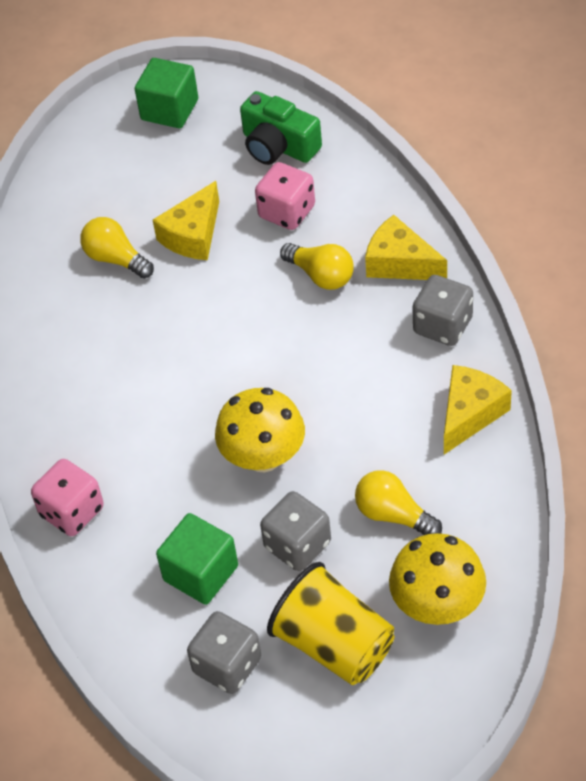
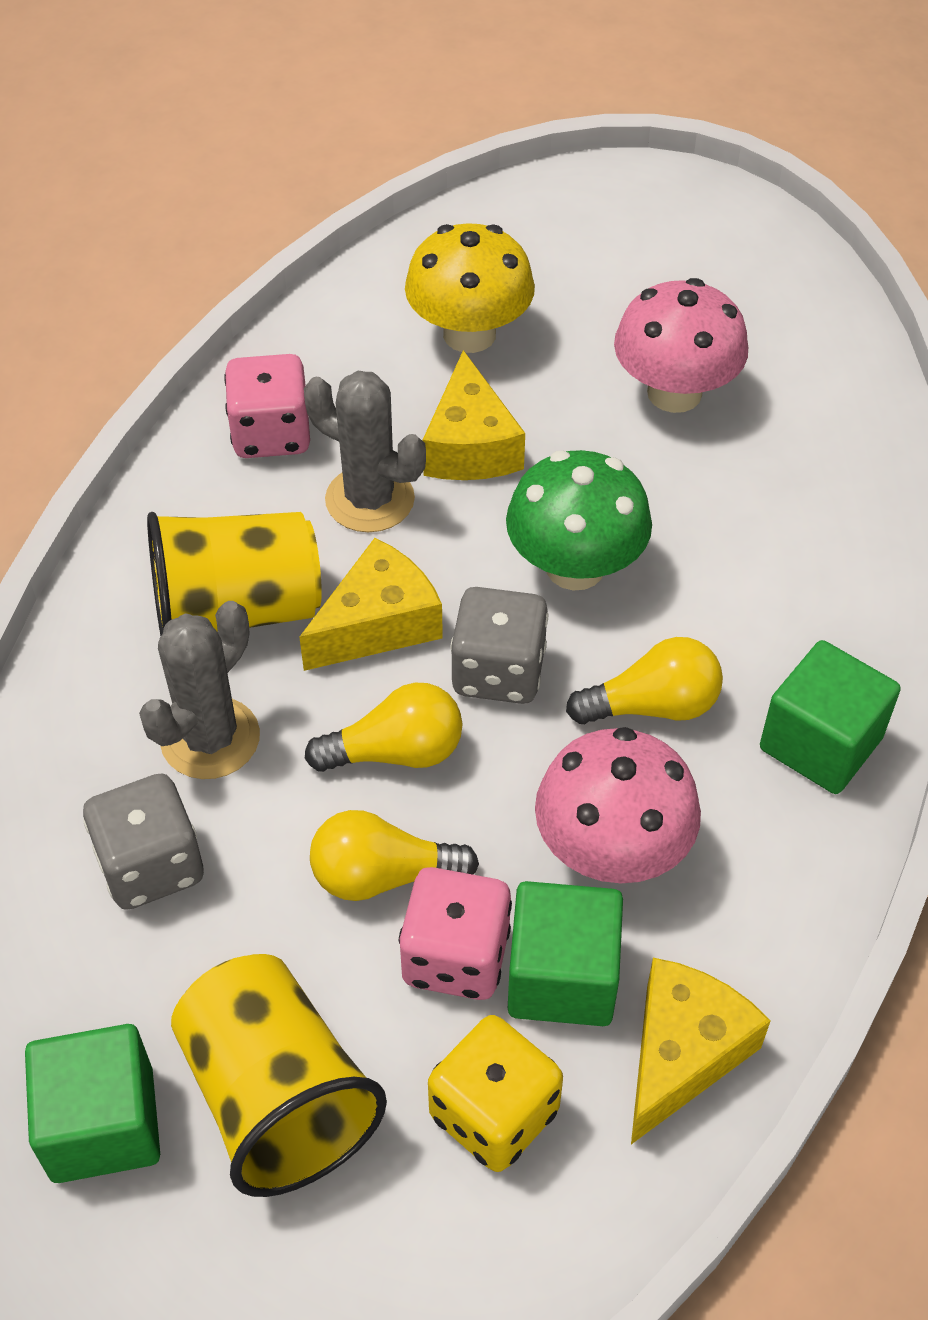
green camera: [240,91,322,165] = 1 -> none = 0
green cube: [135,58,198,128] [156,513,238,605] = 2 -> [25,1024,160,1183] [508,881,623,1026] [760,640,901,794] = 3
green mushroom: none = 0 -> [506,450,652,590] = 1
grey cactus: none = 0 -> [139,601,260,779] [304,371,426,532] = 2
grey dice: [187,611,261,694] [260,491,331,571] [412,275,473,346] = 3 -> [83,773,204,910] [450,587,548,704] = 2
pink mushroom: none = 0 -> [535,727,701,883] [614,278,748,413] = 2
yellow cup: [267,562,394,685] = 1 -> [147,512,322,636] [171,954,387,1197] = 2
yellow dice: none = 0 -> [428,1015,563,1172] = 1
yellow mushroom: [215,388,305,472] [389,533,486,625] = 2 -> [405,223,535,353] = 1

